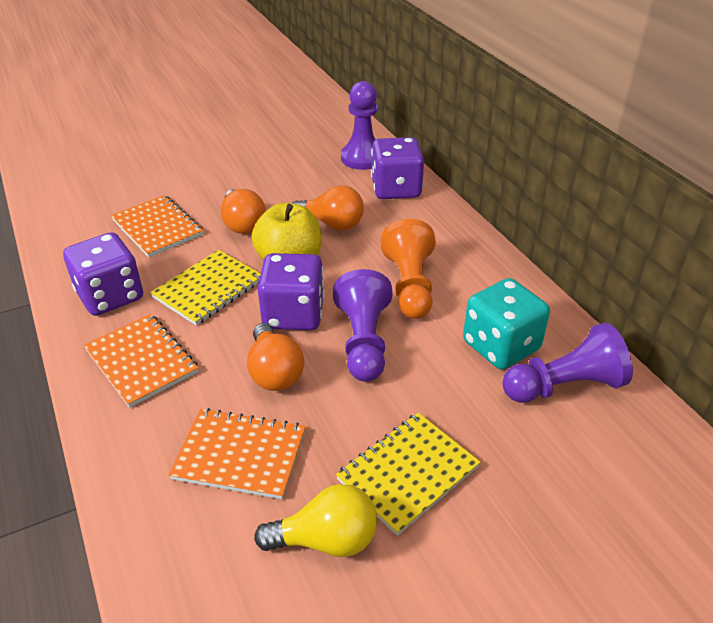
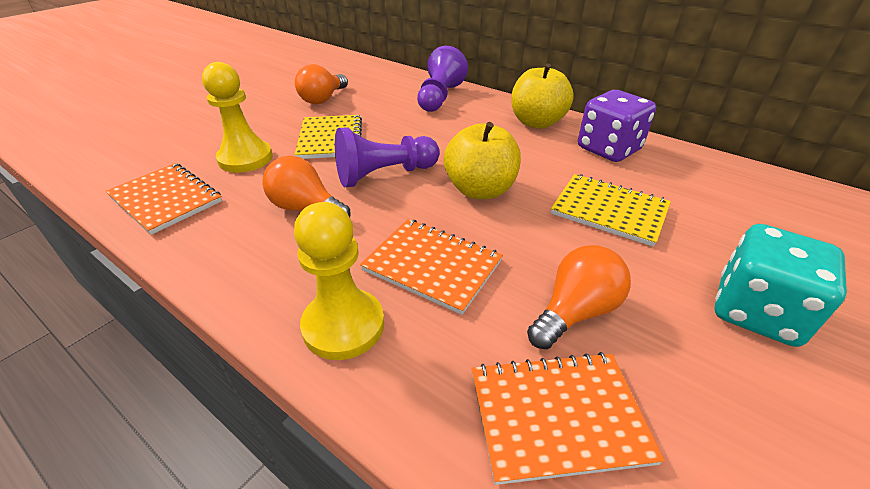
orange pawn: [381,219,436,319] = 1 -> none = 0
purple dice: [63,232,143,316] [258,253,324,330] [371,137,424,199] = 3 -> [578,90,656,162] = 1
purple pawn: [333,269,393,382] [341,81,378,170] [502,323,633,403] = 3 -> [335,127,440,187] [417,46,468,112] = 2
yellow apple: [251,203,322,260] = 1 -> [444,122,521,199] [511,63,574,129] = 2
yellow light bulb: [254,484,377,557] = 1 -> none = 0
yellow pawn: none = 0 -> [202,62,273,173] [294,202,384,360] = 2

